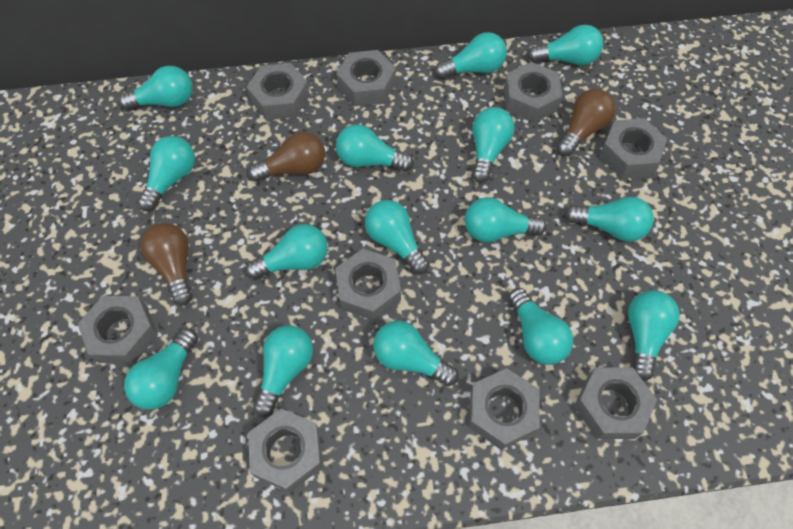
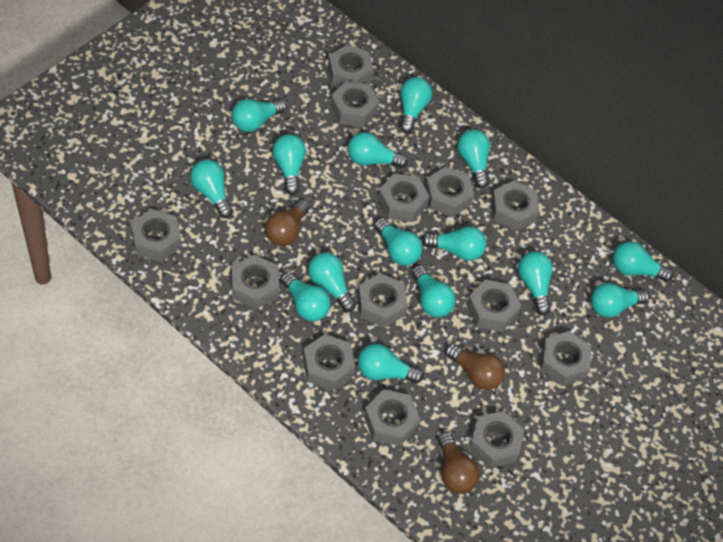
grey nut: [78,296,158,364] [247,63,310,120] [248,409,322,492] [335,249,401,321] [336,50,396,106] [469,368,540,450] [504,62,562,122] [574,367,657,439] [599,118,667,178] = 9 -> [131,209,181,262] [232,255,279,309] [303,334,355,391] [328,45,374,87] [330,81,379,127] [357,273,407,328] [364,389,420,446] [378,173,429,222] [425,166,474,217] [467,279,521,332] [469,411,525,468] [491,180,539,231] [540,331,591,386] = 13

